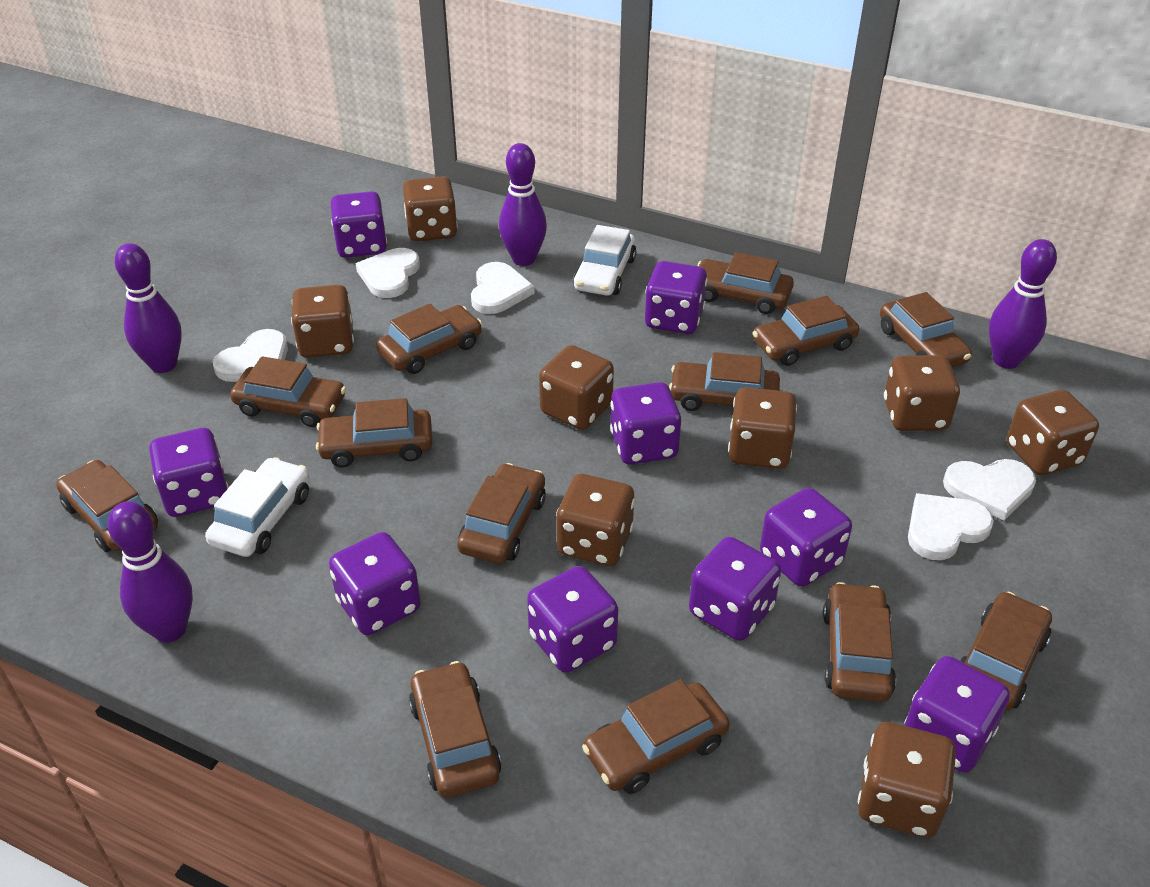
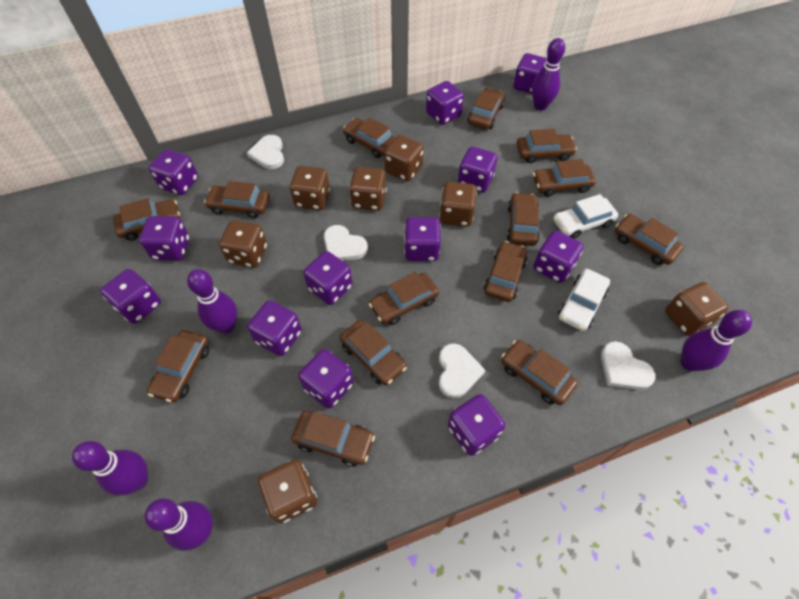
brown car: [57,460,158,552] [230,356,346,427] [316,398,433,468] [376,304,482,374] [409,661,501,798] [457,463,546,564] [582,679,730,794] [669,352,780,411] [698,252,794,314] [753,296,859,366] [823,582,896,702] [880,292,972,367] [959,592,1052,711] = 13 -> [113,198,180,241] [147,330,210,402] [204,181,270,218] [291,411,375,467] [340,320,407,386] [343,118,396,158] [369,272,439,325] [468,88,505,129] [484,241,527,302] [501,340,578,405] [507,192,540,246] [517,129,577,163] [533,159,596,197] [615,214,684,265] = 14
brown dice: [291,285,354,358] [403,176,458,241] [539,345,614,430] [556,474,635,566] [728,387,797,469] [858,722,956,838] [884,355,960,431] [1007,390,1099,475] = 8 -> [219,220,267,268] [258,459,317,523] [290,166,330,210] [349,167,386,211] [384,135,424,182] [439,182,477,227] [665,282,729,336] = 7
purple bowling pin: [108,501,193,643] [115,243,182,373] [499,143,547,266] [989,239,1057,369] = 4 -> [72,441,148,496] [144,498,213,551] [187,269,237,334] [532,38,565,110] [681,310,752,371] = 5
purple dice: [149,428,229,517] [329,532,421,635] [331,191,387,258] [527,566,618,673] [610,382,682,465] [645,261,707,334] [689,537,781,641] [760,488,852,587] [904,656,1010,773] = 9 -> [101,269,161,324] [139,216,189,261] [149,149,198,195] [247,300,302,356] [298,349,354,409] [303,251,352,305] [404,217,441,261] [426,81,464,125] [448,394,505,456] [458,146,498,193] [513,53,547,94] [533,231,583,283] = 12
white heart: [213,329,288,382] [356,248,420,298] [471,262,534,314] [908,493,994,560] [943,459,1036,521] = 5 -> [247,135,284,169] [324,225,368,261] [439,343,486,398] [601,341,656,390] = 4

